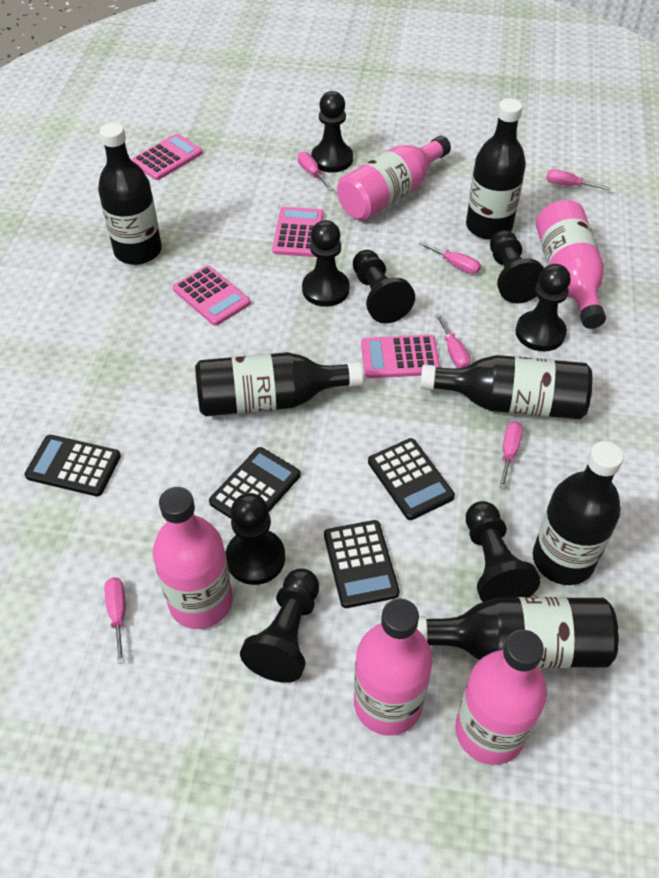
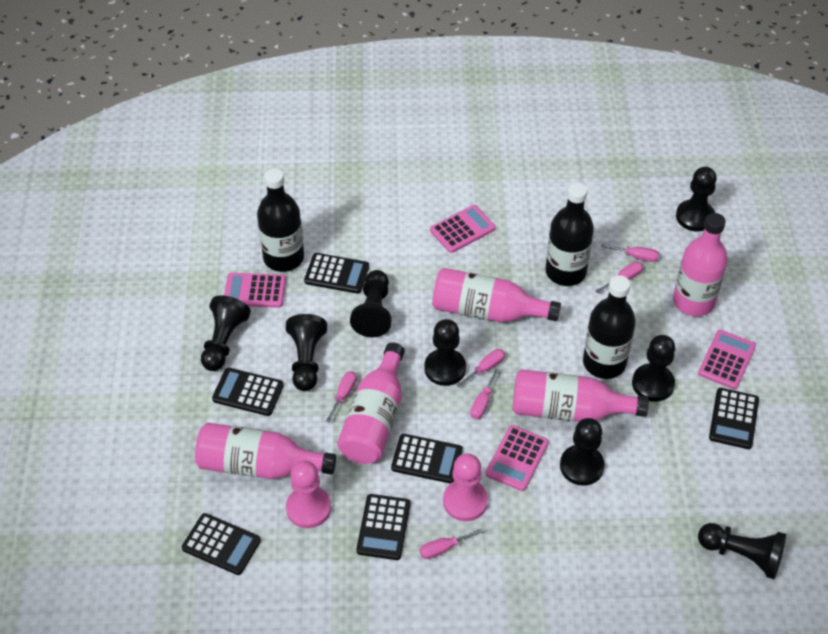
black bottle: [98,123,162,265] [195,352,363,417] [417,597,619,668] [420,355,593,419] [466,98,526,240] [533,441,624,585] = 6 -> [257,168,304,272] [545,183,594,286] [583,275,636,379] = 3
black calculator: [25,435,121,497] [209,447,301,519] [324,520,400,608] [368,438,455,520] = 4 -> [182,513,261,575] [212,368,284,416] [304,253,369,294] [356,494,411,560] [391,434,463,483] [709,388,759,449] = 6
pink pawn: none = 0 -> [286,461,331,528] [443,453,488,521] = 2

